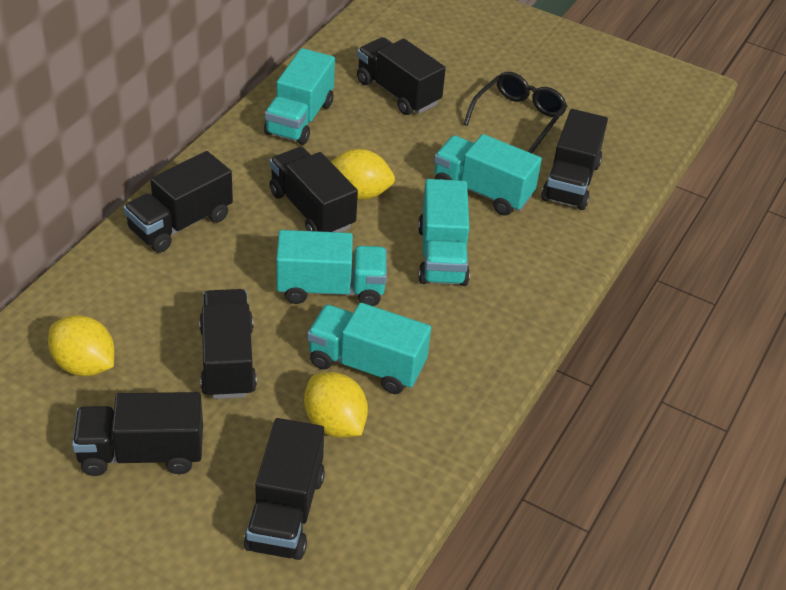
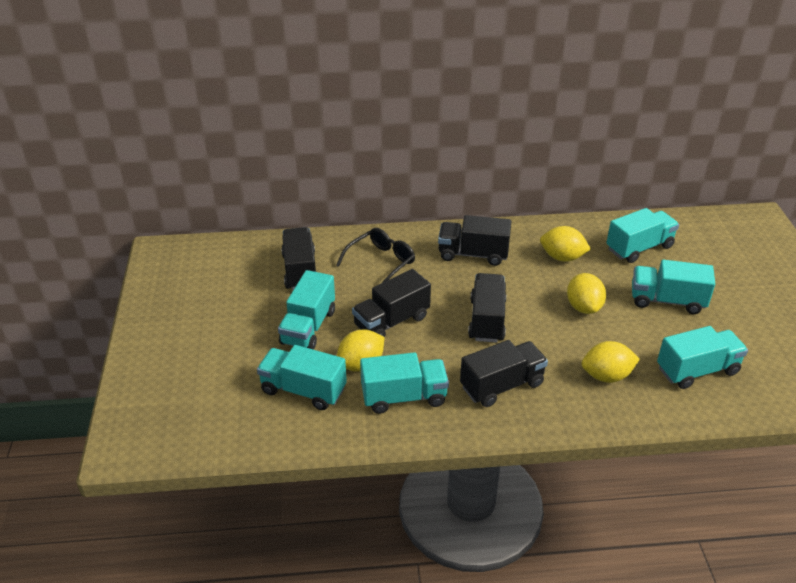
black truck: [72,392,203,476] [123,151,233,253] [199,289,257,399] [244,418,325,560] [269,147,358,232] [357,37,446,115] [541,109,608,210] = 7 -> [281,227,317,290] [352,269,431,338] [438,215,511,266] [460,340,548,407] [468,273,506,343] = 5
turquoise truck: [264,48,335,145] [276,230,387,306] [307,303,431,394] [418,179,470,286] [434,134,542,216] = 5 -> [257,345,347,410] [278,270,335,350] [360,352,449,414] [606,208,679,263] [632,260,715,314] [657,326,748,389] = 6
yellow lemon: [48,315,114,376] [304,372,368,438] [331,149,395,200] = 3 -> [337,329,384,372] [540,226,591,262] [567,273,606,314] [581,341,640,383] = 4

